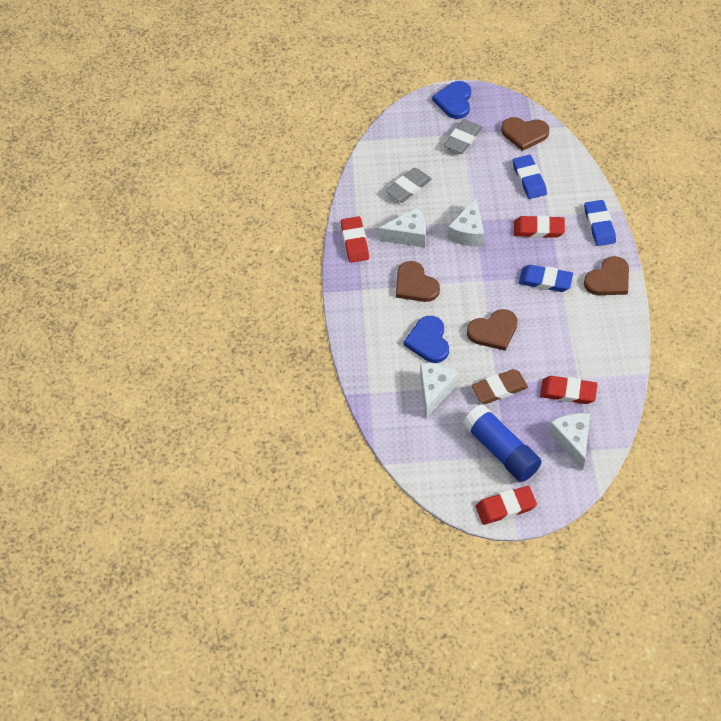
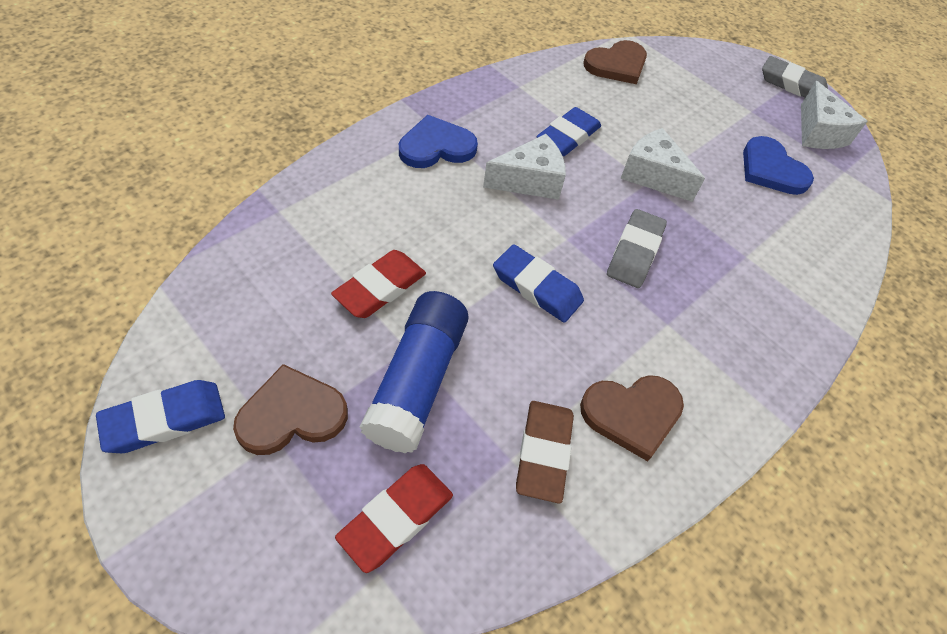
brown heart: [396,261,440,302] [467,309,518,351] [501,117,549,151] [584,256,629,295] = 4 -> [233,364,348,455] [580,375,684,461] [584,40,647,84] = 3
red eraser: [341,216,369,263] [476,486,537,525] [514,215,565,238] [540,376,597,404] = 4 -> [331,250,426,318] [335,464,453,573] = 2
white cheese: [378,207,426,247] [420,363,459,418] [448,198,484,247] [549,413,590,470] = 4 -> [483,134,566,200] [620,128,705,202] [801,81,868,149] = 3

